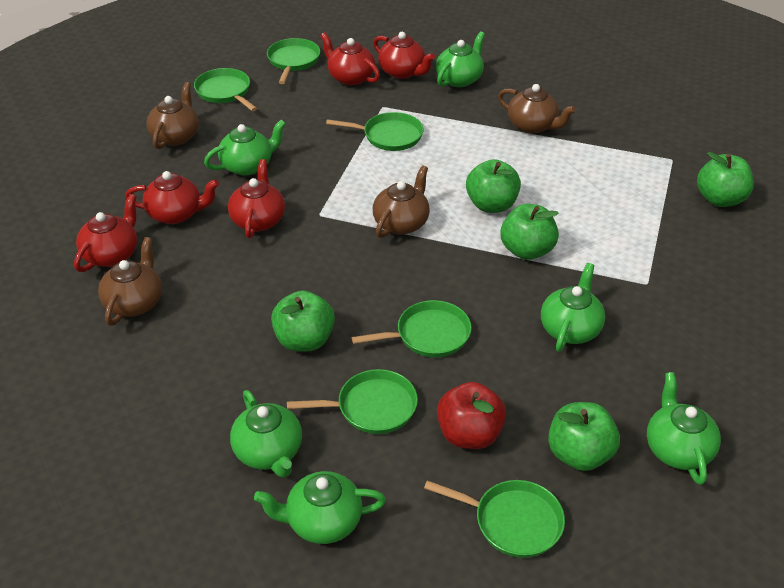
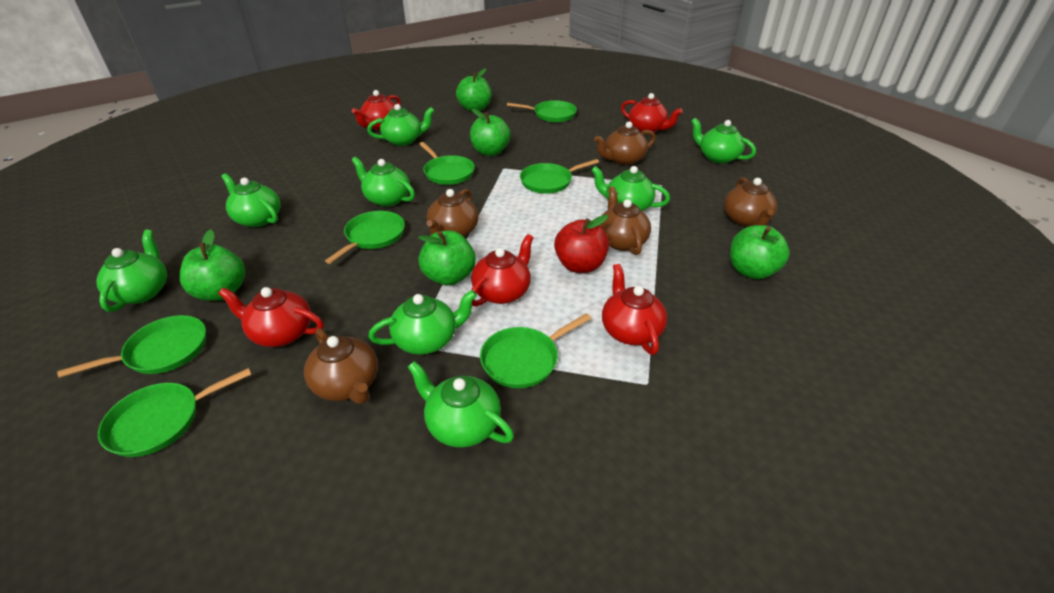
brown teapot: [98,237,162,326] [146,82,199,149] [373,165,430,238] [498,84,576,134] = 4 -> [304,328,378,404] [426,189,479,237] [594,121,656,165] [599,186,651,255] [724,177,777,227] = 5
green pan: [194,68,257,111] [267,38,320,84] [287,369,418,434] [326,112,423,151] [351,300,472,357] [424,480,565,558] = 6 -> [57,315,206,378] [98,368,252,457] [325,211,405,264] [419,142,475,185] [480,313,591,388] [507,100,577,122] [520,159,599,194] = 7
green teapot: [204,119,286,176] [230,390,302,478] [254,471,386,544] [436,32,485,87] [541,263,605,352] [647,372,721,485] = 6 -> [96,230,167,312] [221,173,281,227] [352,157,415,207] [367,104,434,146] [368,290,477,355] [408,361,514,447] [591,166,670,211] [691,118,756,164] = 8

